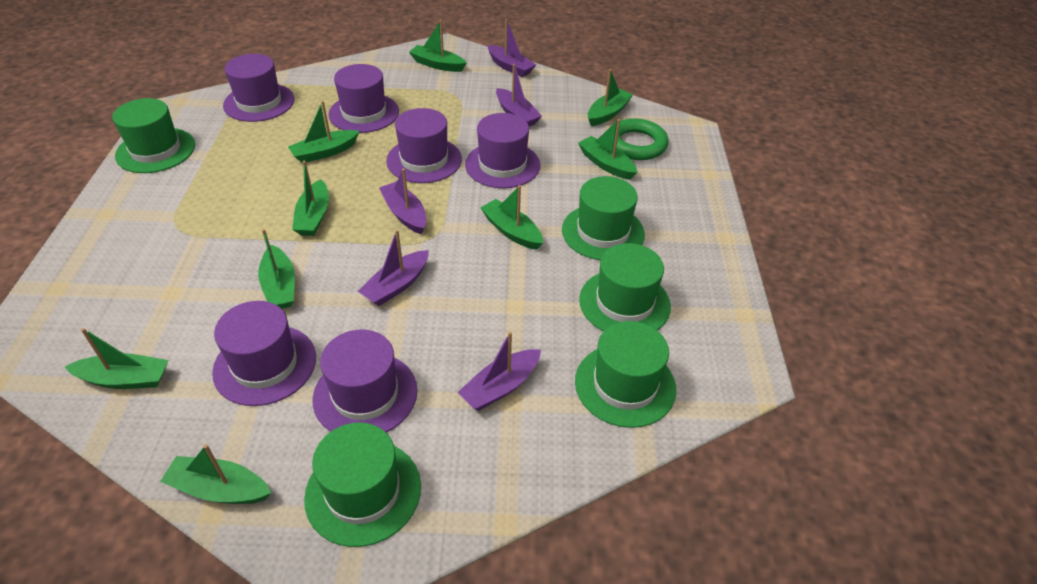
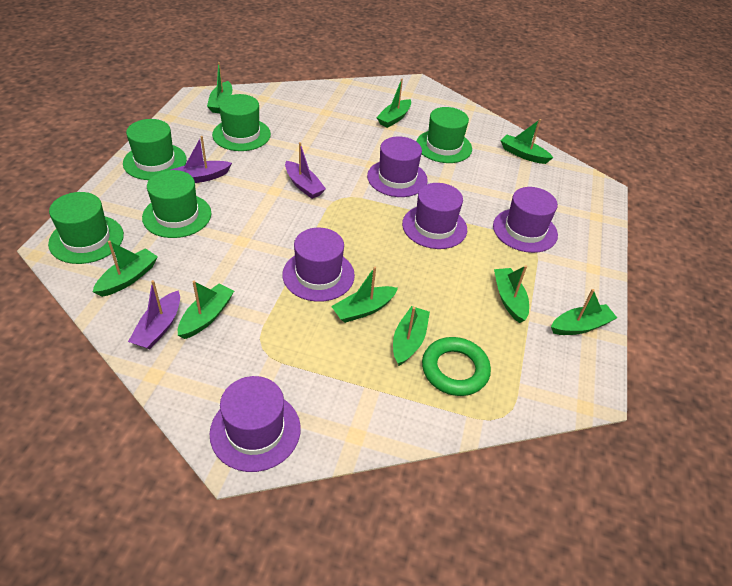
purple boat: [358,230,429,306] [379,168,426,234] [458,332,541,411] [487,19,536,77] [496,64,542,126] = 5 -> [128,280,180,349] [171,136,232,183] [285,142,326,199] = 3
purple hat: [212,301,316,406] [223,54,294,122] [313,330,417,433] [328,64,399,133] [386,108,462,183] [465,113,540,188] = 6 -> [210,376,301,472] [282,228,355,302] [367,136,428,197] [402,183,467,249] [493,187,558,253] = 5

